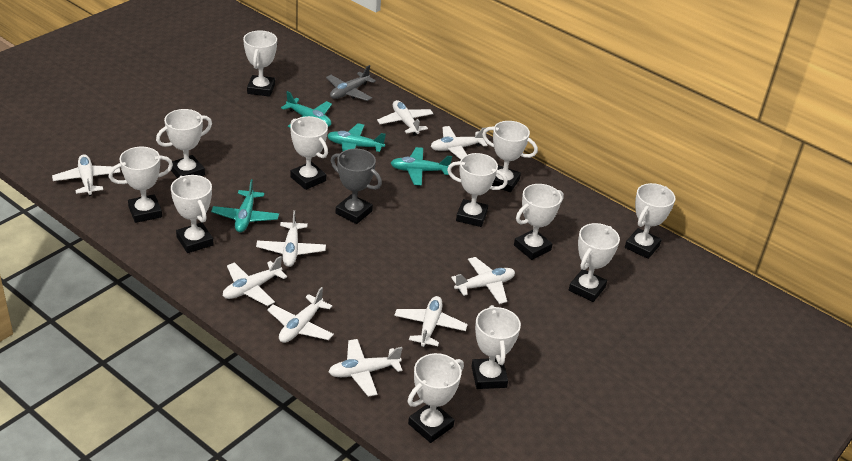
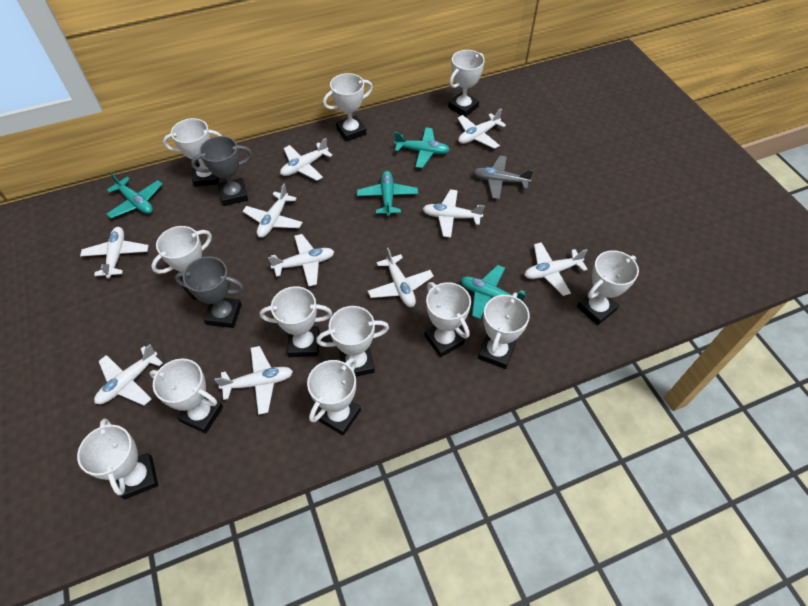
grey trophy: [331,149,382,224] = 1 -> [175,257,244,328] [191,136,252,206] = 2
white plane: [52,154,120,196] [223,256,287,306] [256,210,326,267] [267,287,334,343] [329,339,402,397] [377,100,434,136] [394,296,468,347] [431,126,488,160] [451,257,515,304] = 9 -> [80,227,149,278] [94,344,163,406] [215,346,293,415] [243,184,303,238] [268,234,334,287] [280,138,333,181] [368,248,434,307] [423,189,485,238] [457,108,506,149] [524,242,588,296] = 10

